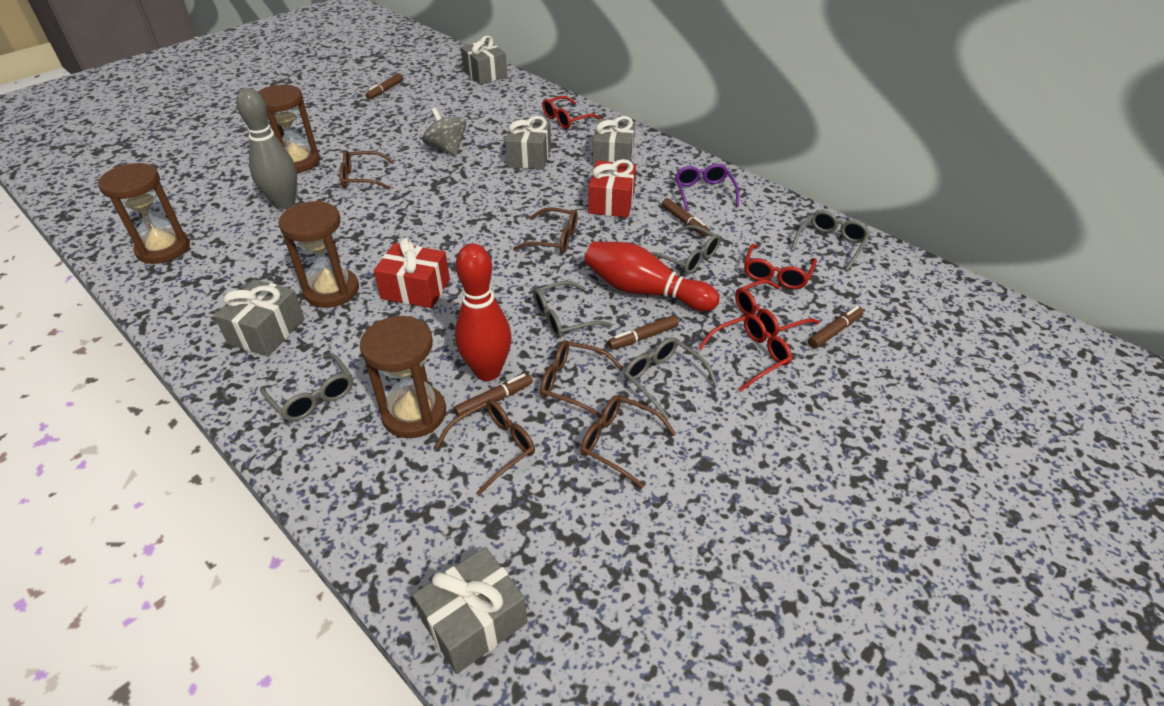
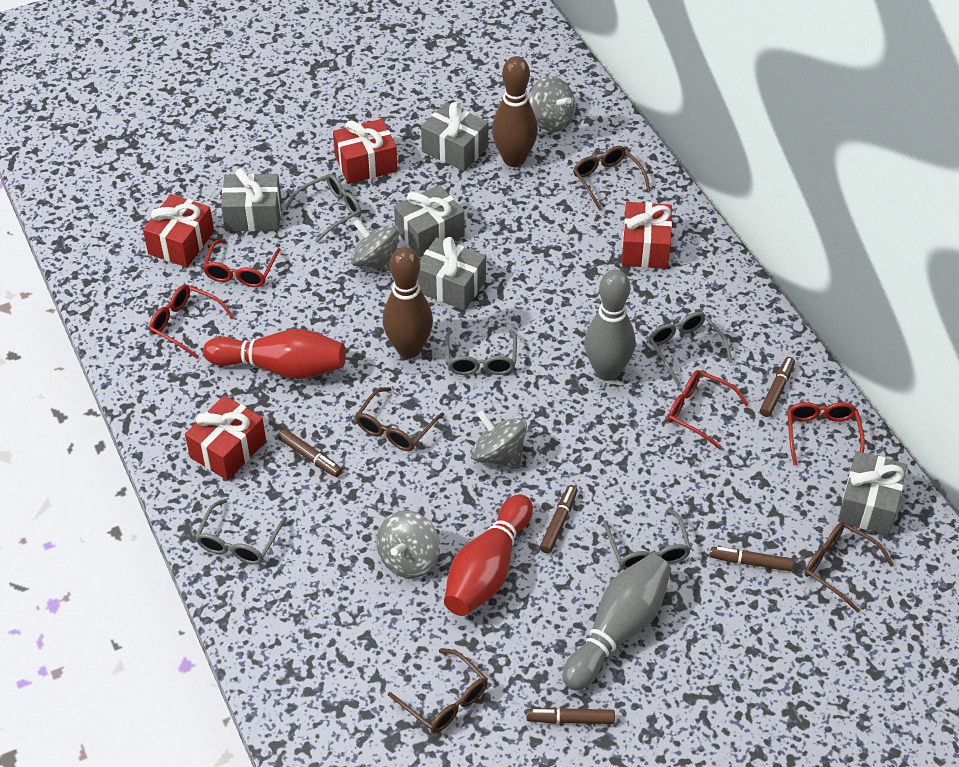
brown bowling pin: none = 0 -> [383,247,433,358] [492,56,538,167] = 2
brown glasses: [339,150,395,190] [435,399,535,495] [513,208,578,254] [540,340,624,418] [580,395,676,488] = 5 -> [355,387,444,451] [388,648,488,733] [573,146,651,211] [804,522,894,613] = 4
brown hourglass: [98,163,190,264] [258,85,320,173] [279,201,359,308] [360,316,446,438] = 4 -> none = 0
grey bowling pin: [237,88,297,210] = 1 -> [562,554,671,691] [584,269,635,381] = 2
grey spinning top: [422,108,467,156] = 1 -> [351,219,399,271] [376,510,440,578] [471,410,527,469] [529,76,575,132] = 4
purple glasses: [675,164,739,211] = 1 -> none = 0
red gift: [374,238,450,308] [588,159,636,217] = 2 -> [143,194,214,267] [185,395,266,480] [333,119,398,184] [622,202,672,269] = 4

